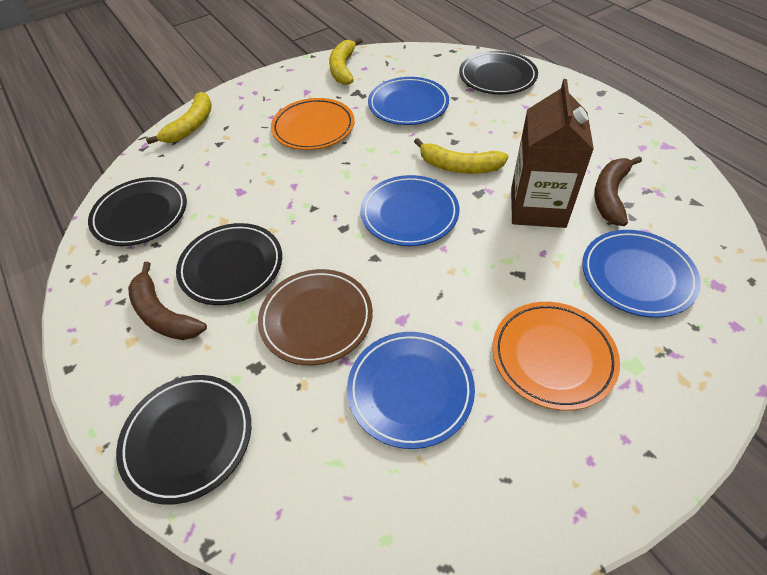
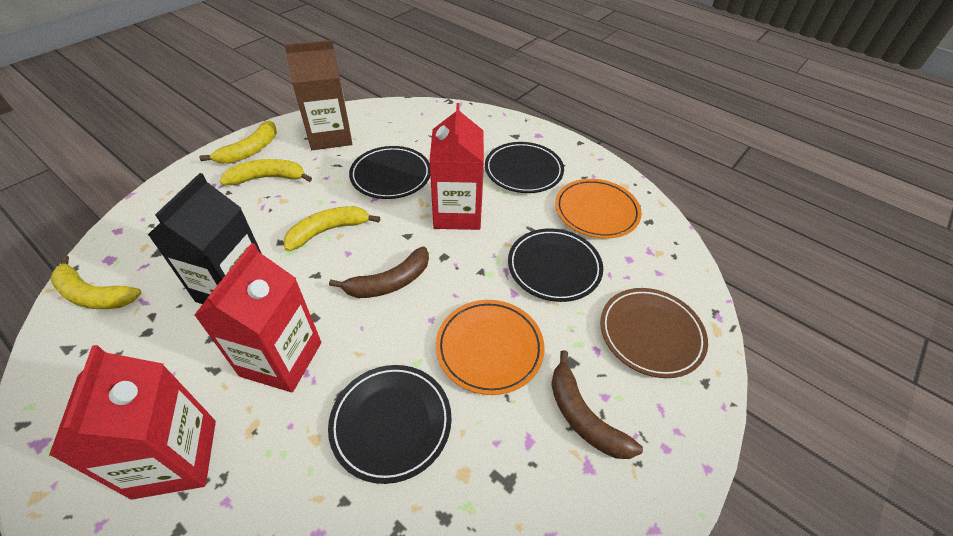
black carton: none = 0 -> [148,173,262,304] = 1
blue plate: [347,332,475,449] [360,175,459,246] [368,77,449,125] [582,230,701,318] = 4 -> none = 0
red carton: none = 0 -> [49,345,216,500] [194,243,321,392] [430,103,484,230] = 3
yellow banana: [146,92,212,144] [329,38,362,85] [414,138,508,174] = 3 -> [50,255,142,309] [199,121,277,164] [220,159,312,185] [283,206,380,251] = 4

